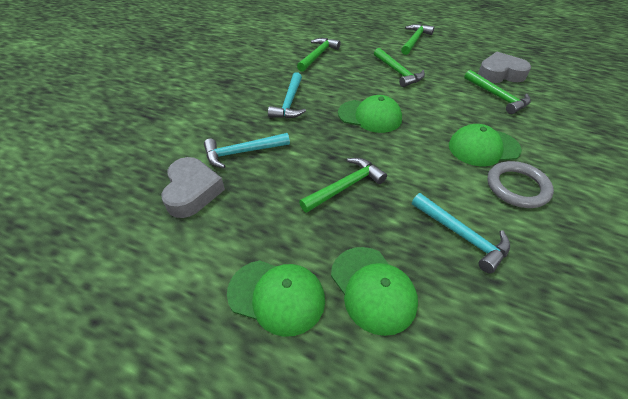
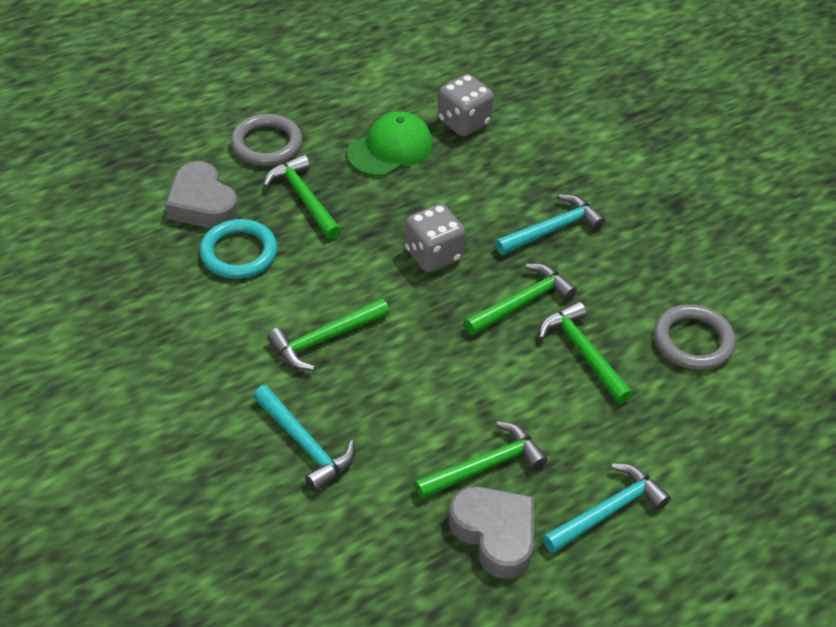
green cap: [227,260,325,337] [331,247,418,336] [338,95,402,133] [449,124,522,166] = 4 -> [347,111,433,176] = 1
grey dice: none = 0 -> [405,204,465,272] [438,74,494,137] = 2
grey ring: [487,161,554,208] = 1 -> [231,114,302,166] [654,304,736,370] = 2
turquoise ring: none = 0 -> [200,219,277,279] = 1

